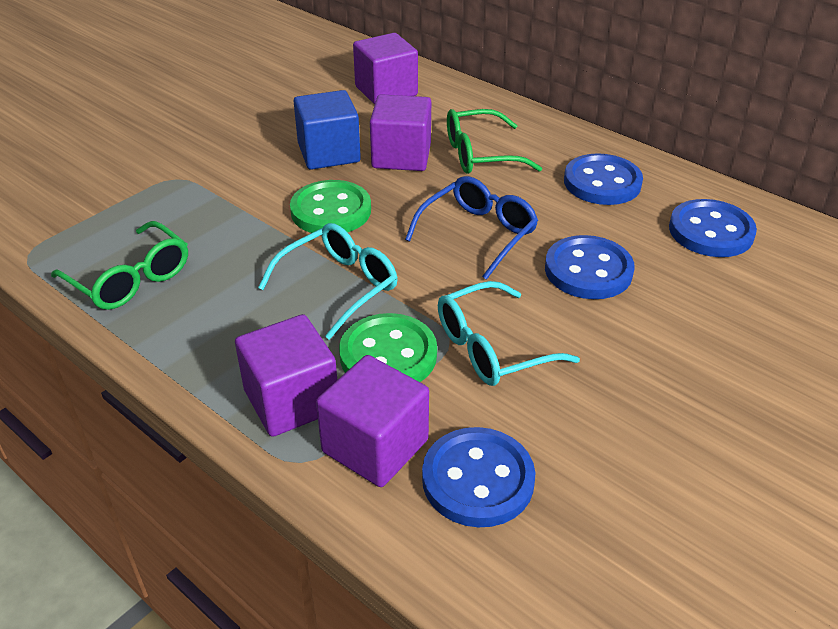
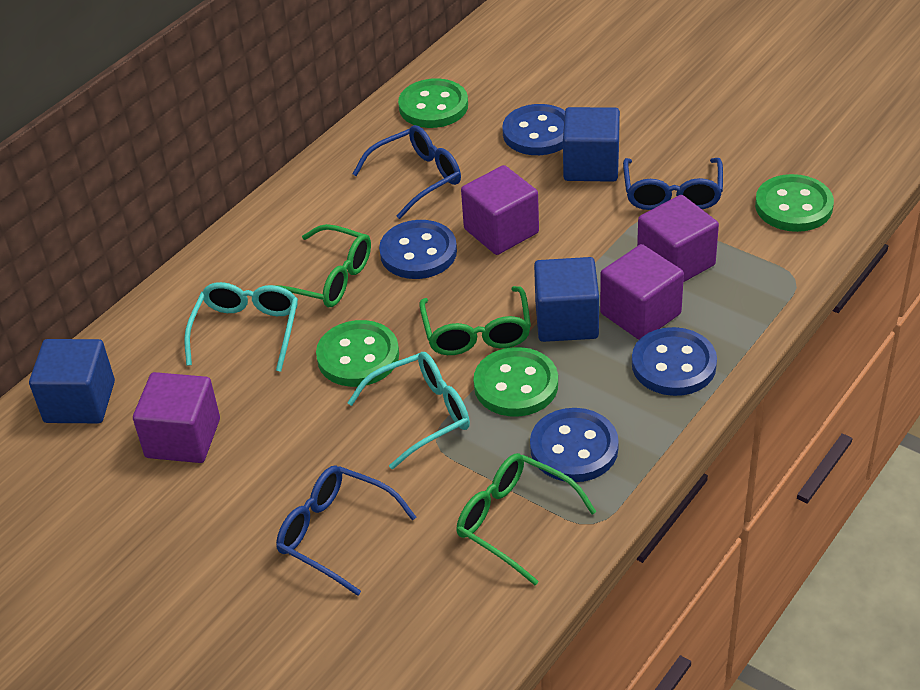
blue cube: [294,90,361,170] = 1 -> [29,339,115,423] [534,257,599,342] [563,107,620,182] = 3
blue glasses: [405,176,538,280] = 1 -> [276,466,416,596] [352,125,461,219] [623,158,723,210] = 3
green button: [290,180,371,233] [339,313,437,382] = 2 -> [316,320,399,387] [398,78,468,128] [473,347,558,417] [755,174,834,232] = 4
green glasses: [51,221,188,310] [447,109,543,174] = 2 -> [274,224,371,307] [419,286,531,355] [456,453,597,585] = 3

